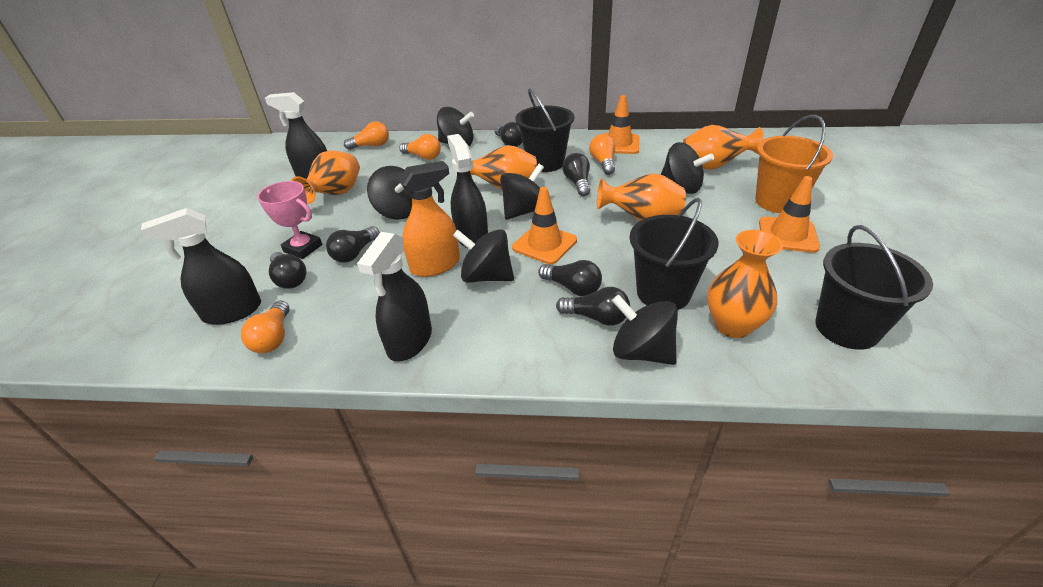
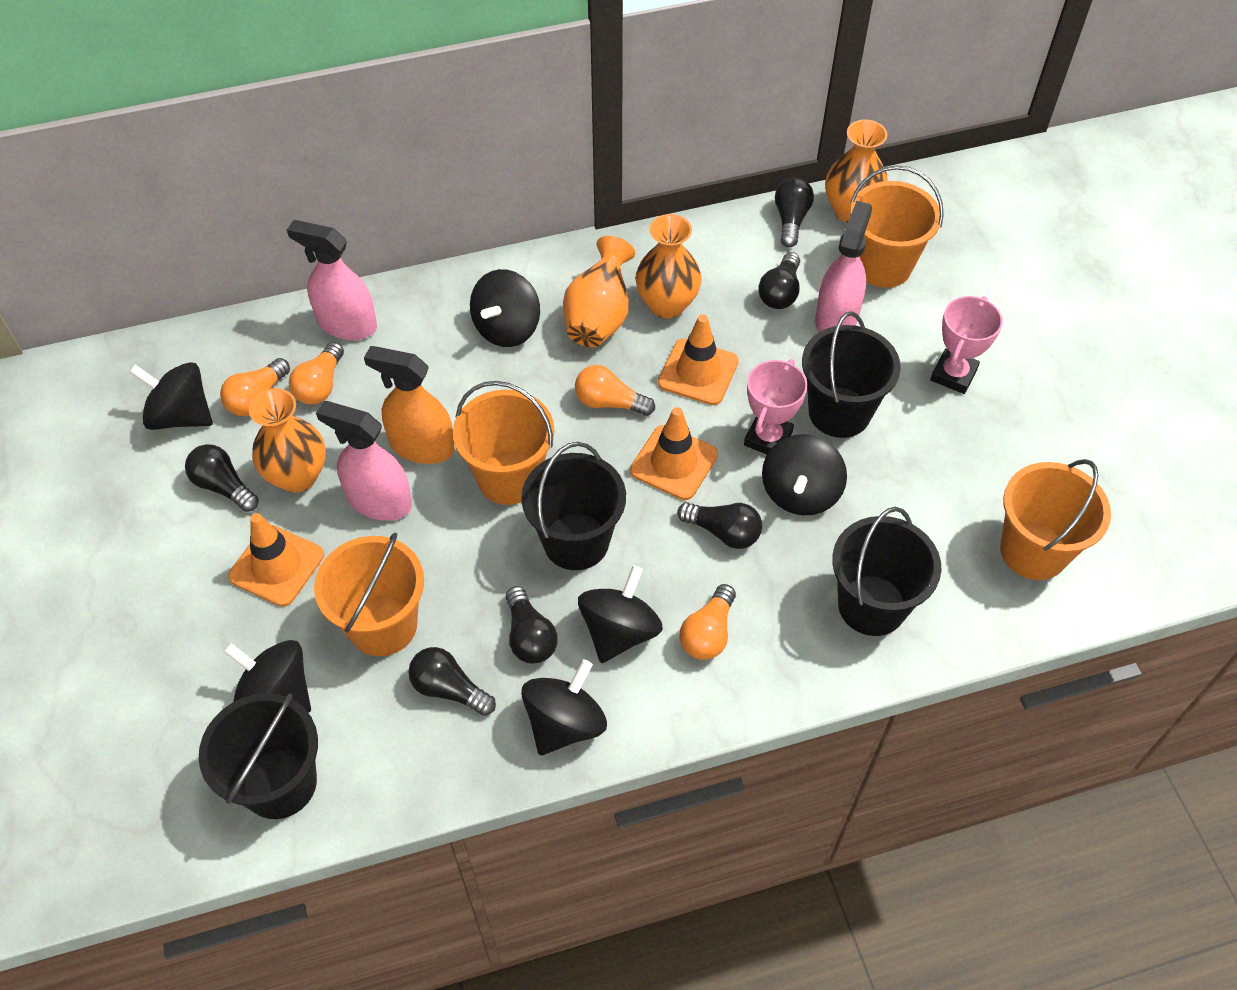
black bucket: [515,88,575,172] [630,198,719,310] [816,225,933,350] = 3 -> [199,693,318,819] [521,442,626,570] [802,311,901,438] [832,507,942,636] = 4
black spray bottle: [141,208,261,325] [265,92,327,179] [357,232,432,362] [447,134,488,248] = 4 -> none = 0
orange bucket: [755,115,833,213] = 1 -> [314,533,424,656] [453,381,554,505] [850,165,944,288] [1000,459,1111,580] = 4
orange vase: [291,150,360,204] [470,145,537,189] [597,173,686,221] [683,125,764,170] [707,230,783,338] = 5 -> [249,388,326,493] [563,236,635,347] [635,214,702,318] [825,120,888,223] = 4
pink spray bottle: none = 0 -> [287,220,377,340] [316,401,412,521] [815,201,872,332] = 3
pink trophy: [258,181,322,259] = 1 -> [744,359,807,454] [930,296,1003,394] = 2

